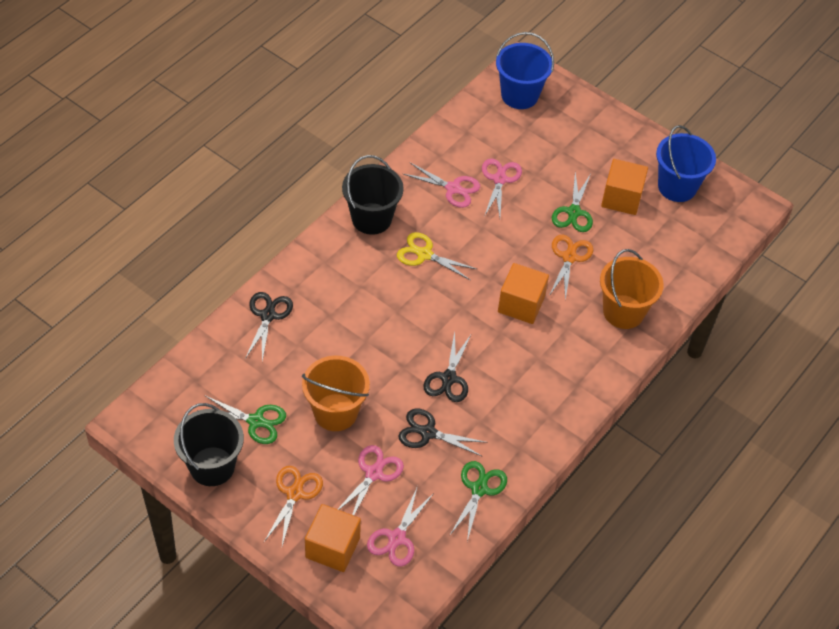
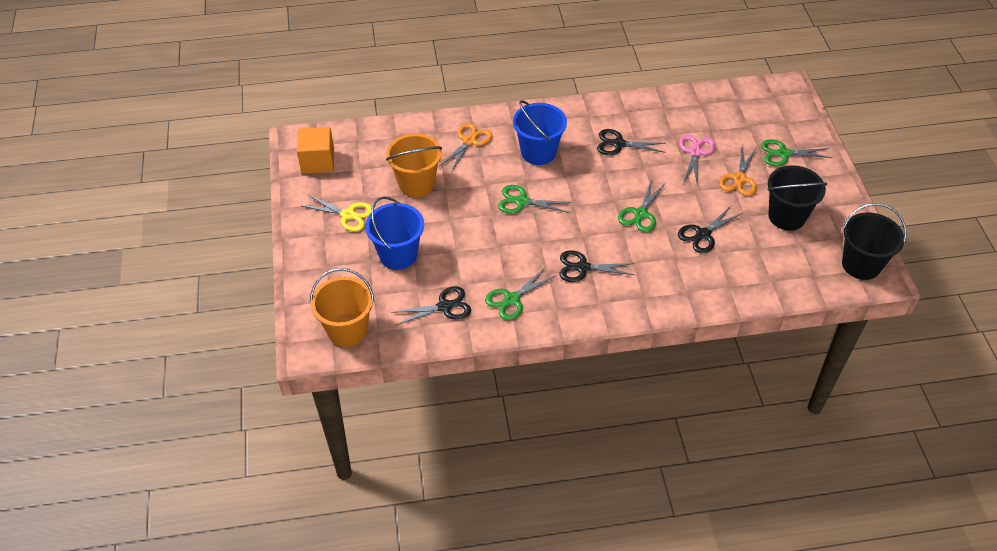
black scissors: [245,292,293,361] [399,409,488,457] [423,332,471,402] = 3 -> [391,286,471,326] [560,250,635,282] [597,129,666,155] [678,206,743,253] = 4
green scissors: [197,395,286,444] [450,461,507,541] [552,172,593,232] = 3 -> [485,267,555,320] [498,185,572,213] [618,180,666,232] [761,139,833,166] = 4
orange cube: [305,504,361,572] [498,263,549,324] [601,159,648,215] = 3 -> [297,127,334,174] = 1
pink scissors: [337,445,404,516] [367,486,434,567] [403,163,480,208] [482,158,522,217] = 4 -> [679,135,716,186] = 1

